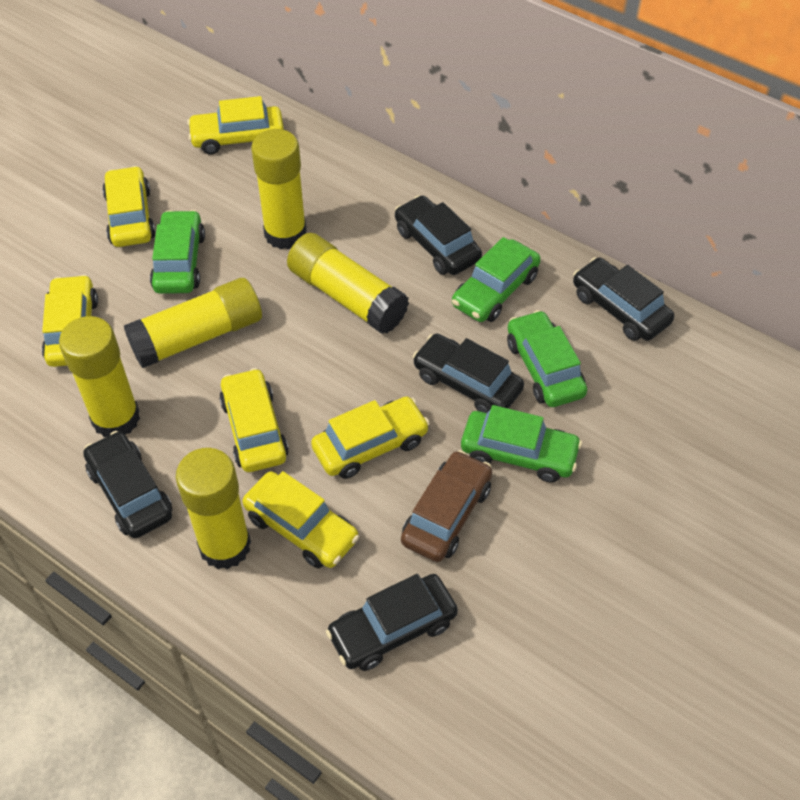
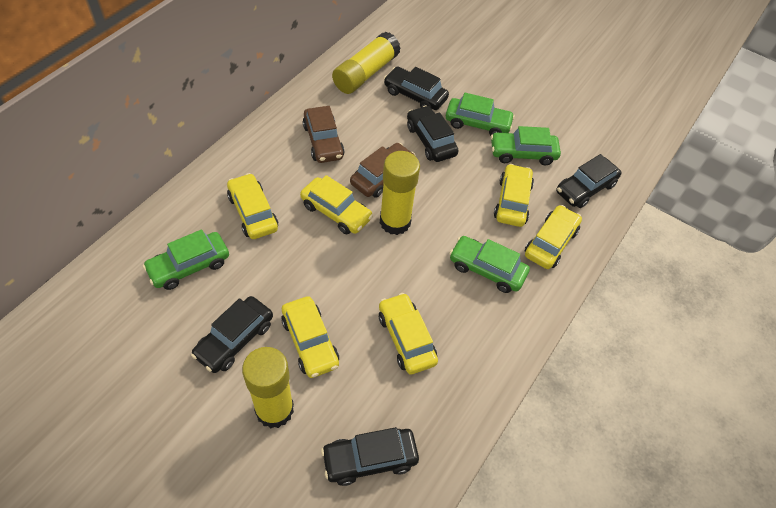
brown car: [401,450,492,562] = 1 -> [303,106,345,163] [350,143,416,198] = 2
yellow glue stick: [59,316,140,437] [124,278,262,368] [176,448,251,569] [251,129,307,249] [287,233,409,334] = 5 -> [242,347,294,428] [332,32,401,94] [380,151,420,235] = 3

